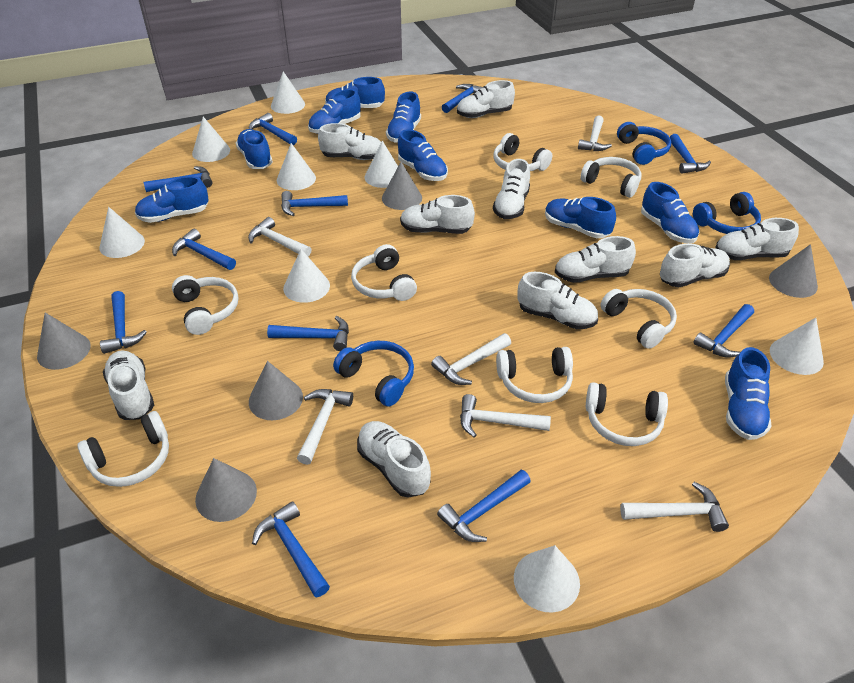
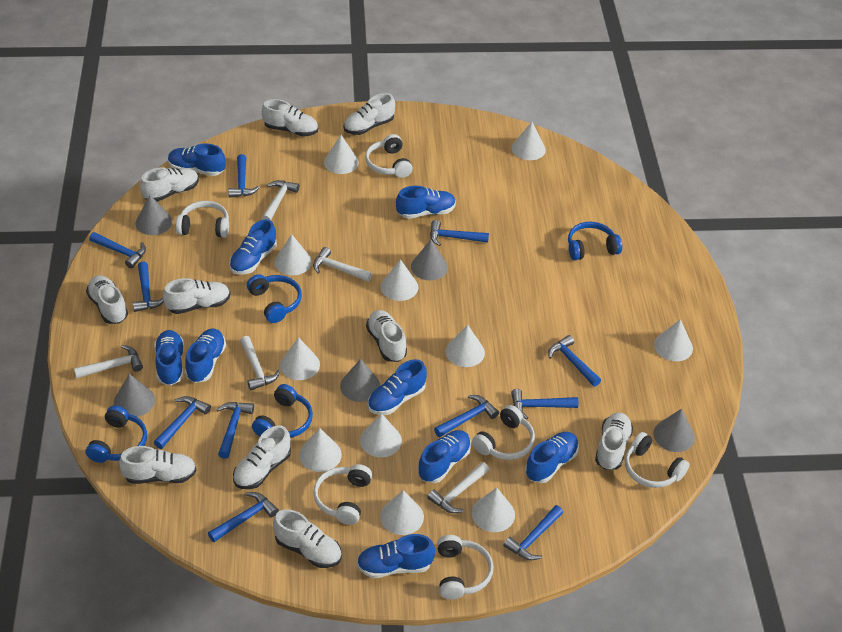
blue headphones: [333,341,414,407] [617,122,671,165] [693,192,761,234] = 3 -> [86,405,147,463] [247,274,302,323] [252,384,313,438] [568,222,622,260] = 4
white cone: [99,207,145,258] [192,117,230,162] [271,71,305,114] [277,143,316,190] [283,249,330,303] [365,141,398,188] [514,545,580,612] [770,318,824,375] = 8 -> [274,234,312,275] [280,337,320,380] [299,428,342,472] [324,135,359,174] [360,413,402,457] [380,490,424,535] [381,259,418,301] [446,325,485,367] [472,488,515,532] [512,122,546,160] [654,319,693,361] = 11
white hammer: [248,217,312,257] [297,389,353,465] [431,333,511,385] [460,394,551,437] [578,116,612,151] [620,482,729,532] = 6 -> [74,345,143,378] [240,336,280,390] [262,180,299,220] [313,247,372,282] [427,462,489,513] = 5
white headphones: [78,411,169,487] [172,275,239,335] [351,244,417,301] [493,133,552,171] [496,347,573,403] [581,157,641,198] [586,382,668,446] [600,289,677,349] = 8 -> [176,201,229,238] [313,464,372,525] [365,134,413,178] [437,535,493,600] [472,405,535,460] [625,432,690,488] = 6

